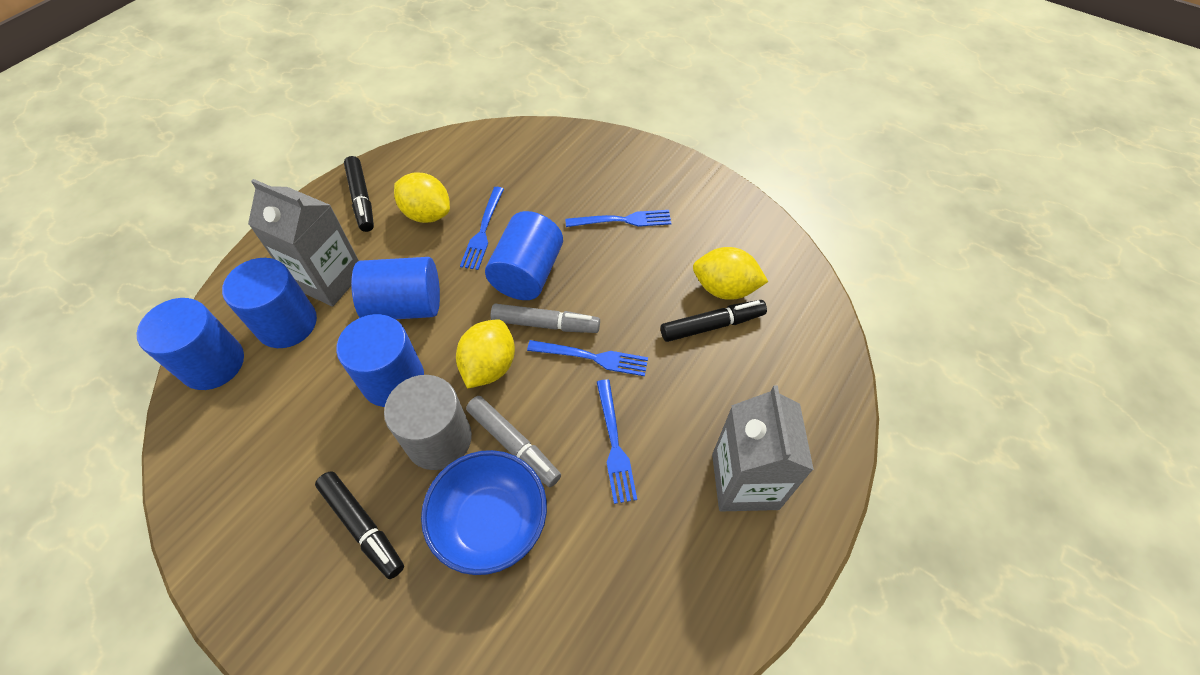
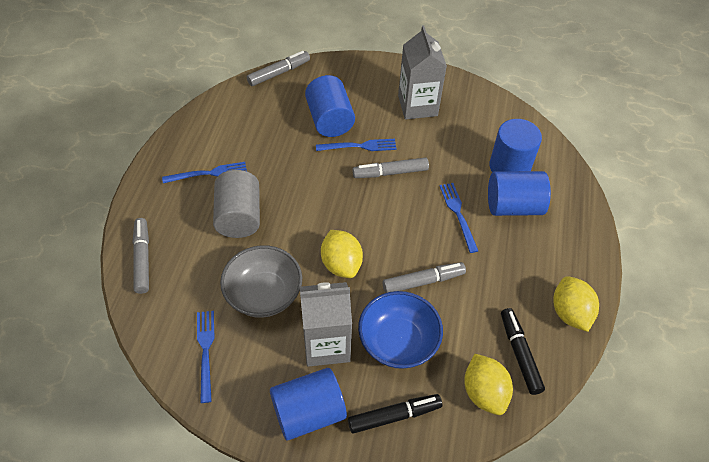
black marker: [315,471,404,579] [344,156,374,232] [661,300,767,342] = 3 -> [348,394,442,434] [501,308,545,395] = 2
blue cylinder: [137,298,244,390] [222,258,317,348] [336,314,424,407] [351,257,440,319] [485,211,563,300] = 5 -> [270,368,347,440] [305,75,355,137] [488,171,551,216] [489,119,542,172] = 4
grey bowl: none = 0 -> [220,245,302,318] = 1
grey marker: [466,396,561,487] [491,304,600,333] = 2 -> [133,218,149,294] [247,51,310,86] [353,157,429,178] [382,262,466,293] = 4

